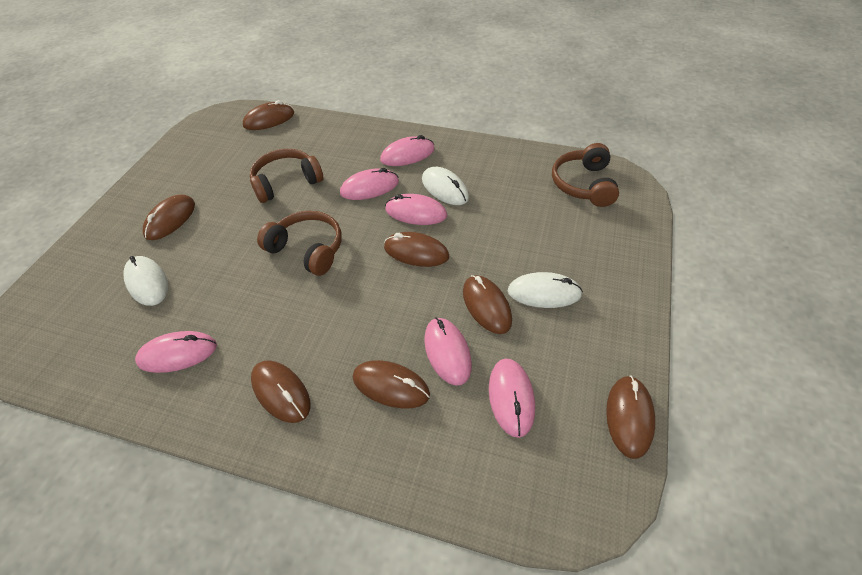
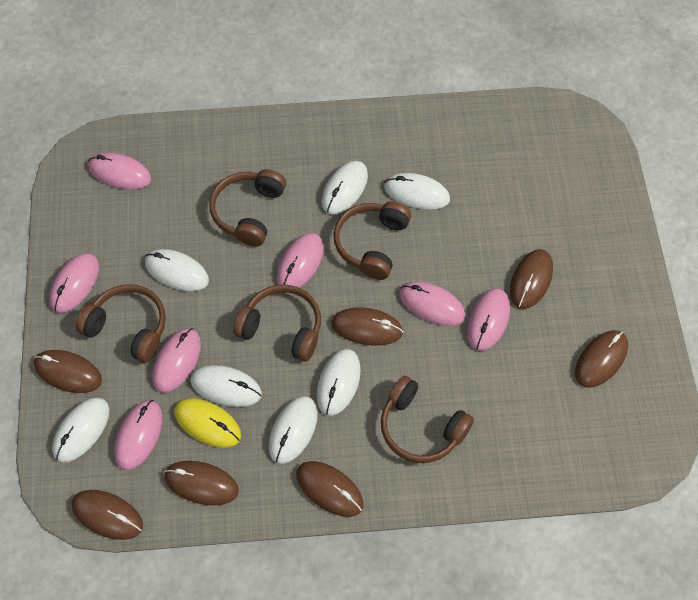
brown headphones: [250,149,323,203] [257,211,342,276] [552,143,619,207] = 3 -> [76,284,166,363] [209,169,286,247] [233,285,321,362] [334,201,411,280] [381,376,474,463] = 5
pink mouse: [135,331,217,373] [340,168,399,200] [380,135,435,166] [385,194,447,225] [424,317,472,386] [489,358,535,438] = 6 -> [50,253,99,313] [88,152,151,190] [114,400,163,470] [152,328,201,393] [277,233,324,288] [399,281,466,326] [467,288,510,351] = 7
white mouse: [123,256,168,306] [422,167,469,205] [507,272,583,308] = 3 -> [52,397,109,463] [145,249,209,291] [190,365,262,407] [269,396,318,464] [317,349,361,416] [322,161,368,214] [384,173,450,210] = 7
yellow mouse: none = 0 -> [174,398,241,448] = 1

